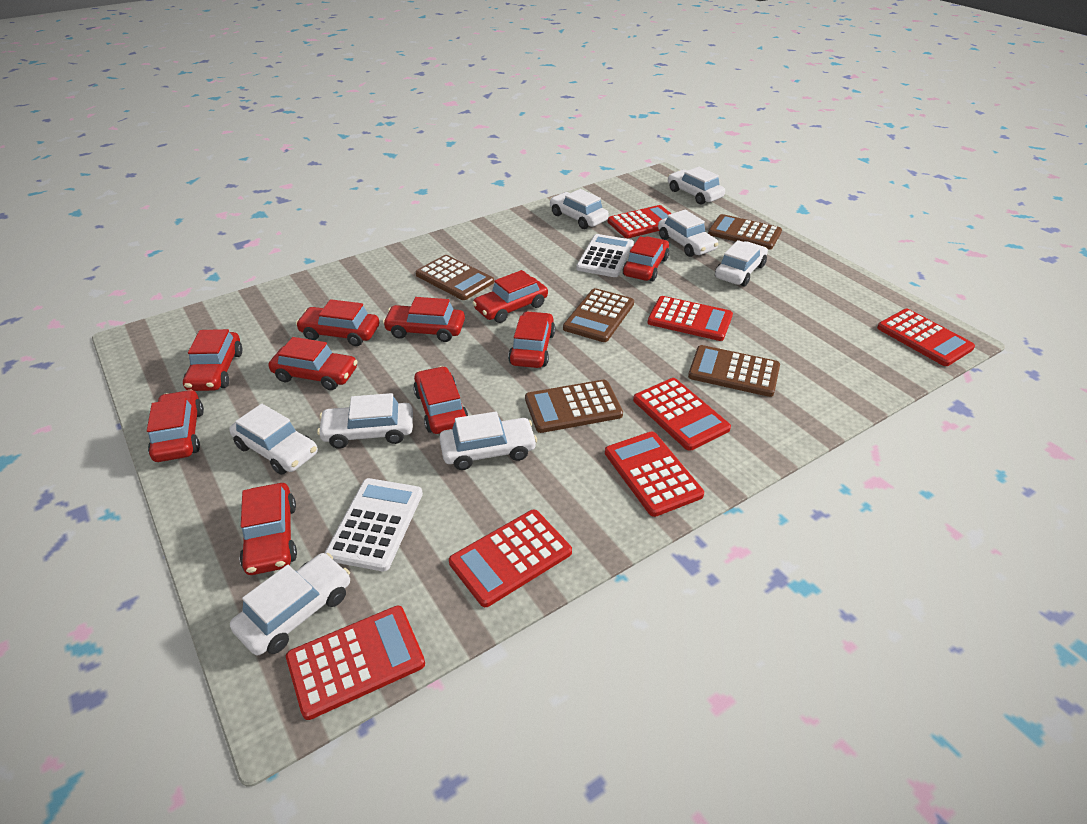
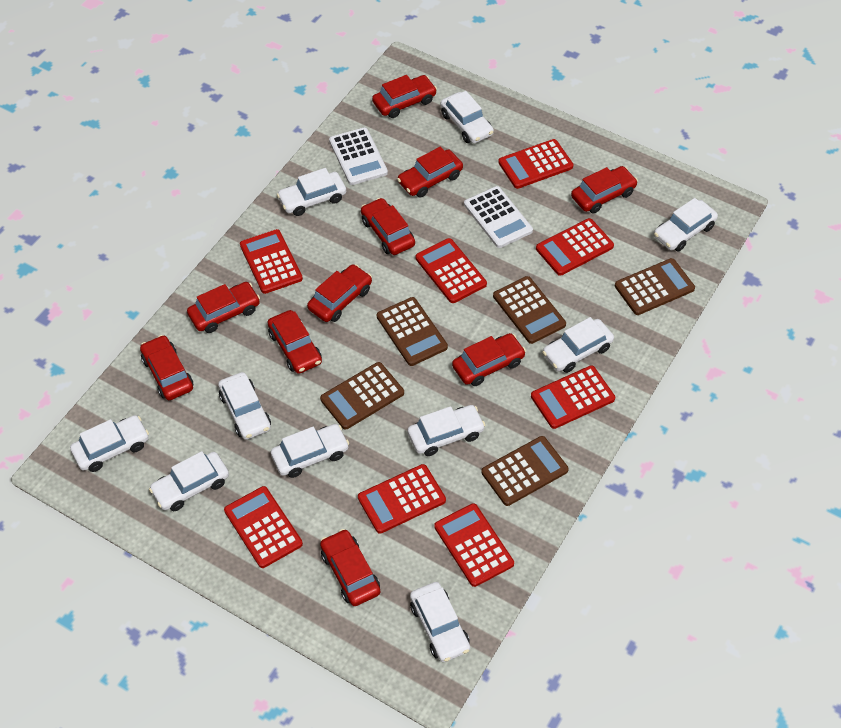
red calculator: [286,605,425,720] [449,510,572,607] [605,431,704,517] [608,205,672,238] [633,378,731,451] [648,296,733,341] [877,309,975,366] = 7 -> [224,486,303,568] [240,229,303,294] [358,464,446,534] [416,238,487,303] [434,503,514,587] [498,139,573,189] [531,366,615,429] [536,218,614,276] = 8
white car: [229,404,318,475] [230,553,350,655] [317,393,413,449] [439,412,537,470] [550,189,609,229] [658,210,718,257] [668,167,725,205] [715,240,768,286] = 8 -> [70,415,149,472] [149,451,229,511] [218,372,271,440] [271,424,349,478] [277,168,346,216] [407,405,485,456] [410,582,470,662] [440,91,494,143] [542,317,614,373] [654,198,718,251] = 10

